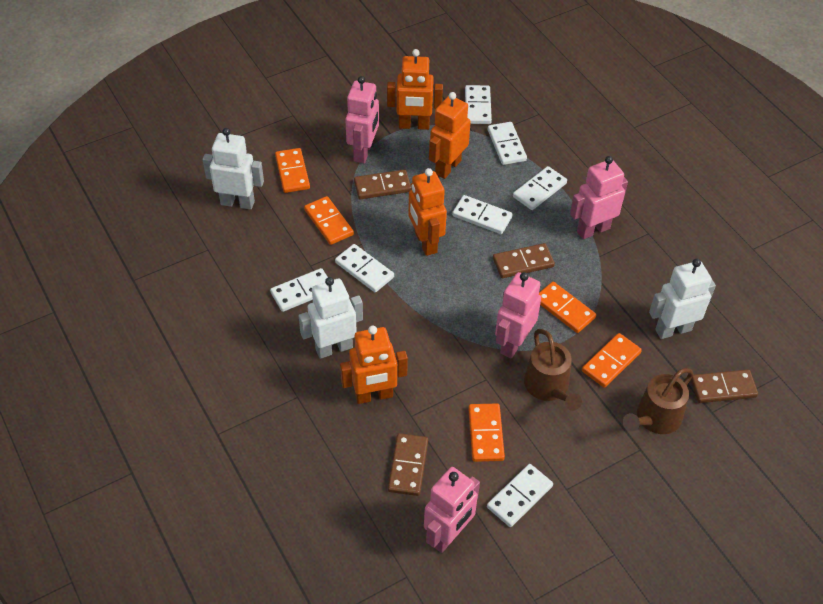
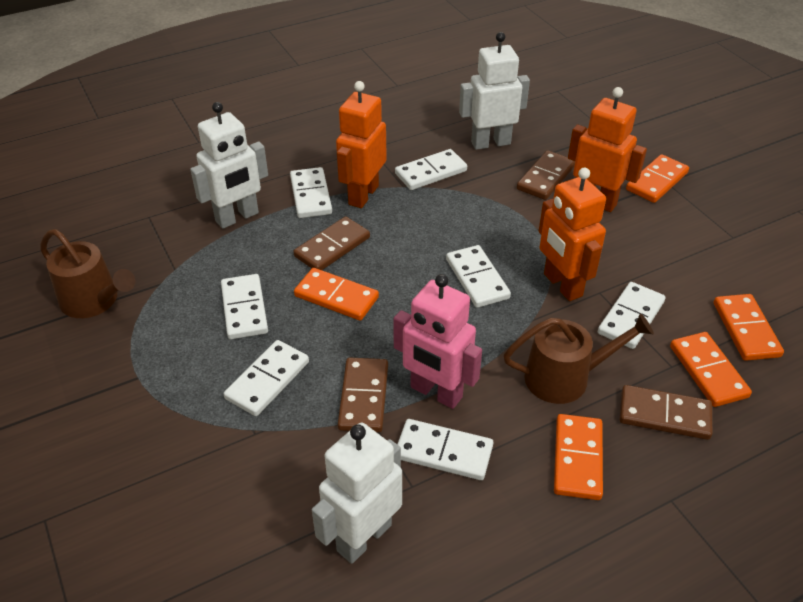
orange robot: [340,325,408,404] [387,49,443,130] [408,168,447,256] [429,92,471,179] = 4 -> [336,81,387,208] [539,167,606,301] [568,87,647,212] = 3
pink robot: [345,76,379,163] [424,467,480,553] [495,272,541,358] [570,156,628,239] = 4 -> [393,274,482,409] = 1

